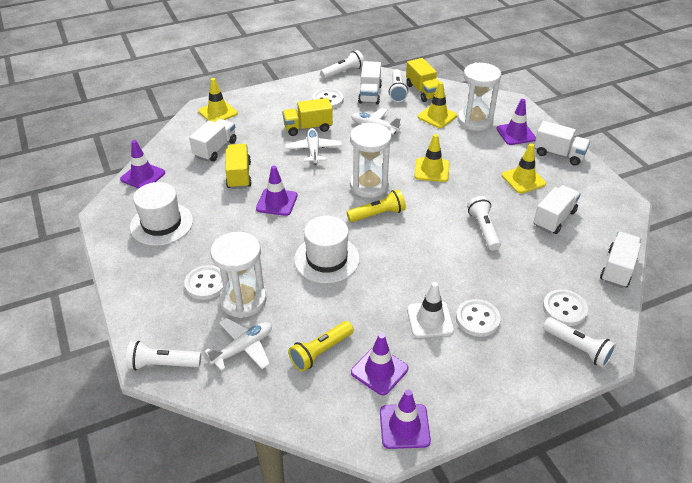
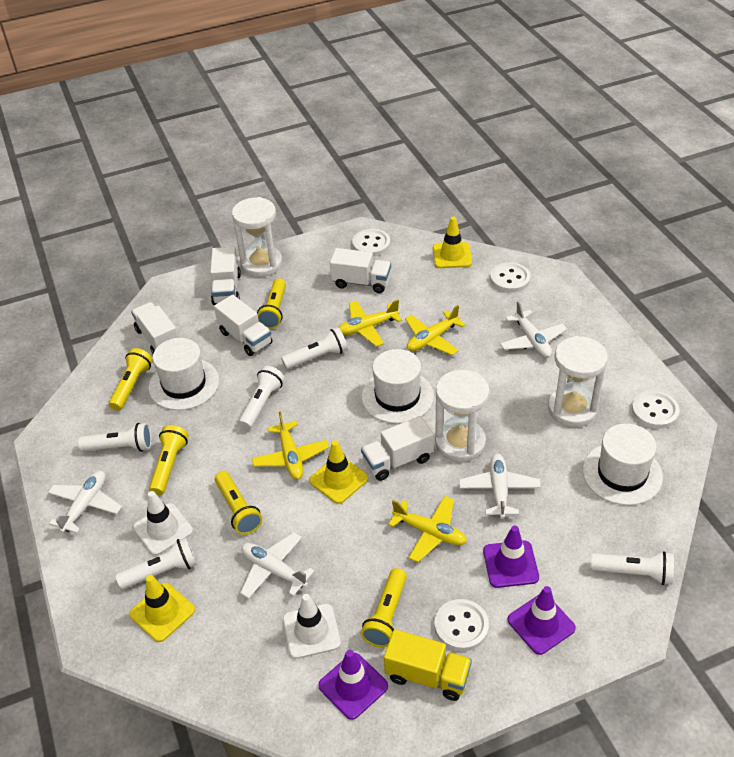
purple traffic cone: [120,140,165,189] [256,166,297,216] [351,333,408,395] [380,390,431,449] [497,99,536,145] = 5 -> [318,650,388,720] [483,526,539,588] [508,586,576,655] = 3
white hat: [130,182,193,246] [294,216,360,283] = 2 -> [148,338,219,410] [362,349,434,424] [583,423,663,505] = 3
white plane: [204,318,272,371] [285,128,342,165] [351,108,402,135] = 3 -> [48,471,122,533] [240,532,315,599] [459,454,541,519] [500,301,567,358] = 4
white traffic cone: [407,282,454,338] = 1 -> [133,491,193,555] [283,594,341,659] = 2
yellow flashlight: [288,321,354,371] [347,189,406,222] = 2 -> [109,348,153,411] [149,425,188,495] [215,471,262,535] [257,278,286,329] [361,568,407,648] = 5
yellow plane: none = 0 -> [251,411,329,480] [338,300,402,347] [388,496,467,562] [405,305,466,355] = 4
yellow traffic cone: [199,78,237,122] [414,134,449,182] [418,82,457,128] [502,143,546,194] = 4 -> [129,575,195,642] [309,440,368,504] [433,217,472,268] = 3
yellow truck: [225,144,252,189] [282,98,333,136] [406,58,440,102] = 3 -> [384,629,472,701] = 1

